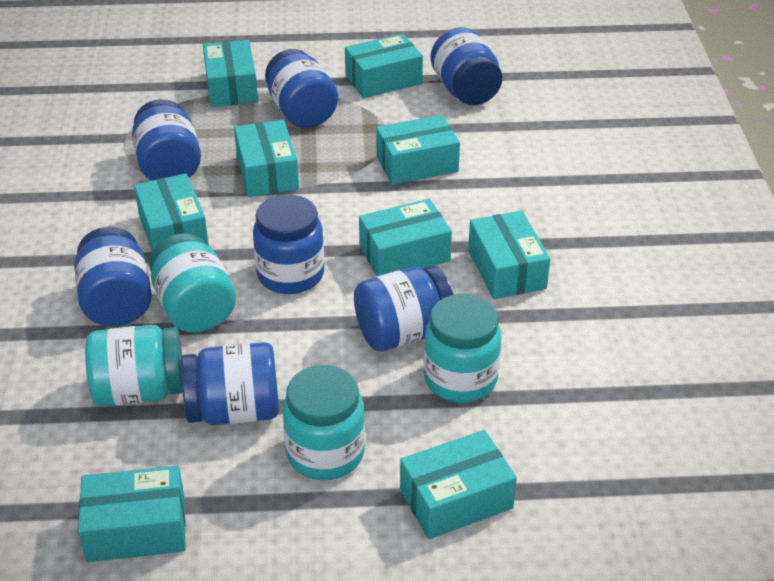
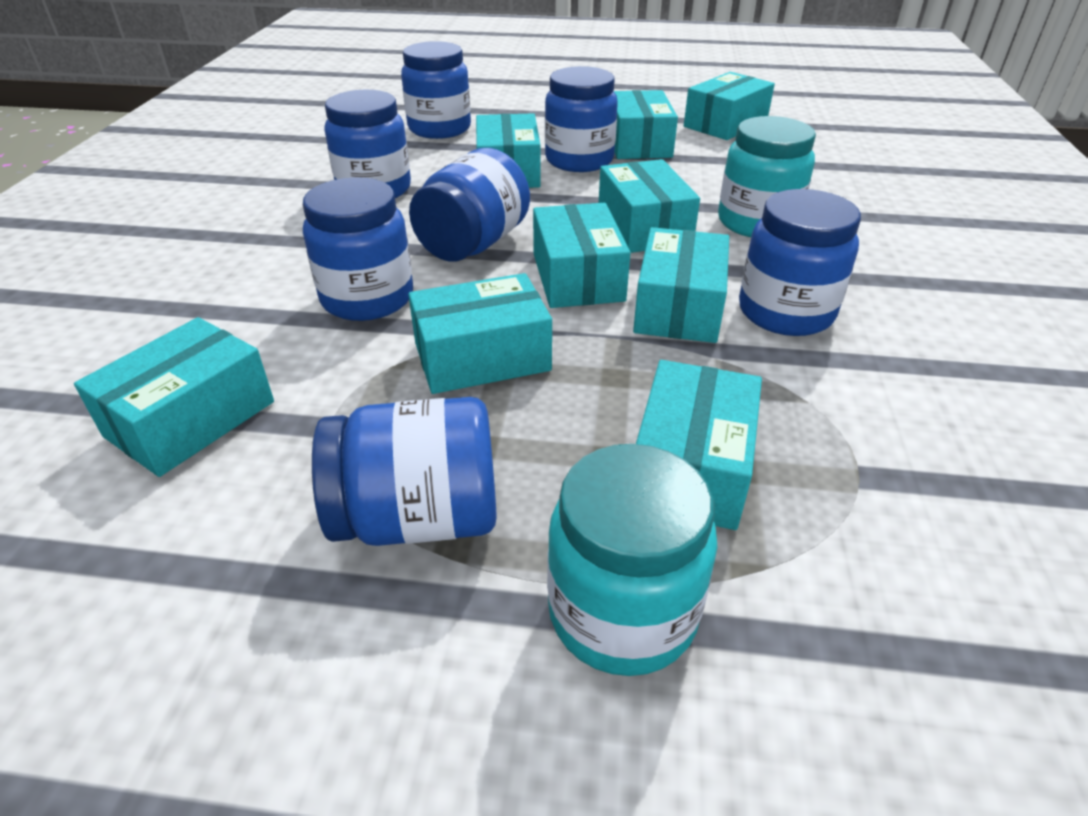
turquoise jar: [85,325,183,407] [149,233,236,332] [283,365,365,480] [424,294,502,403] = 4 -> [547,444,718,676] [718,116,816,237] = 2

